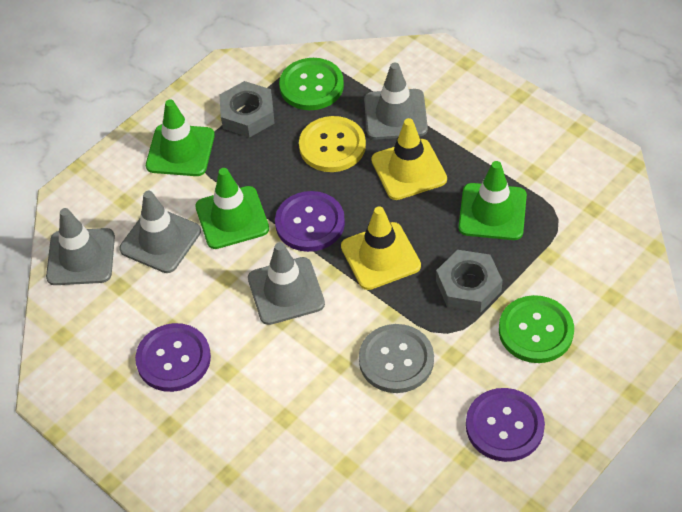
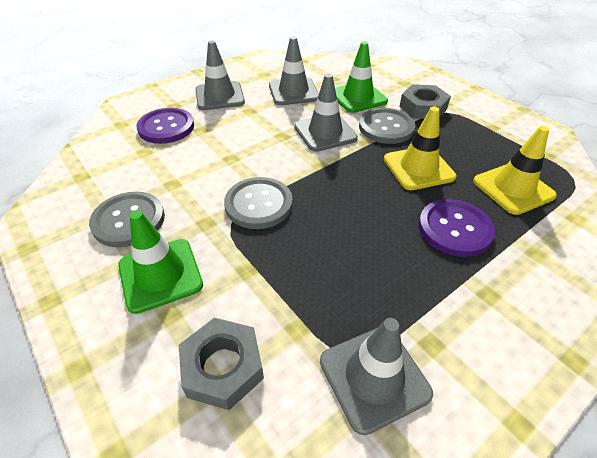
green button: [279,58,344,110] [499,295,574,363] = 2 -> none = 0
green traffic cone: [146,99,215,176] [195,168,269,249] [458,161,527,240] = 3 -> [118,211,203,314] [335,42,388,113] = 2
grey button: [359,324,434,393] = 1 -> [89,192,165,247] [224,177,293,229] [359,108,415,144] = 3
purple button: [135,323,211,392] [275,191,345,252] [466,388,545,462] = 3 -> [137,108,194,144] [419,199,495,257] = 2
yellow button: [299,116,366,172] = 1 -> none = 0

